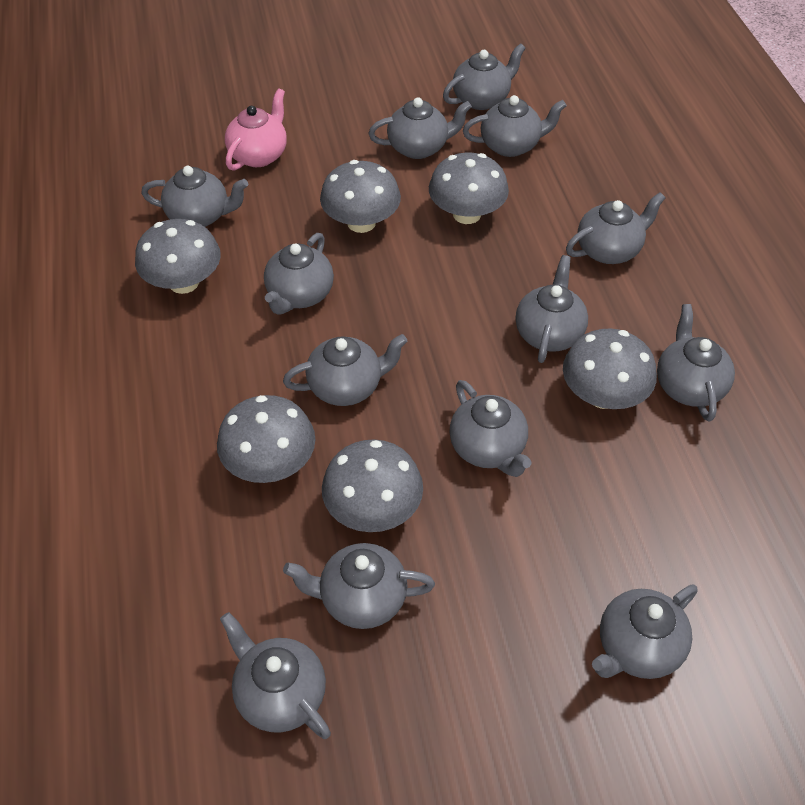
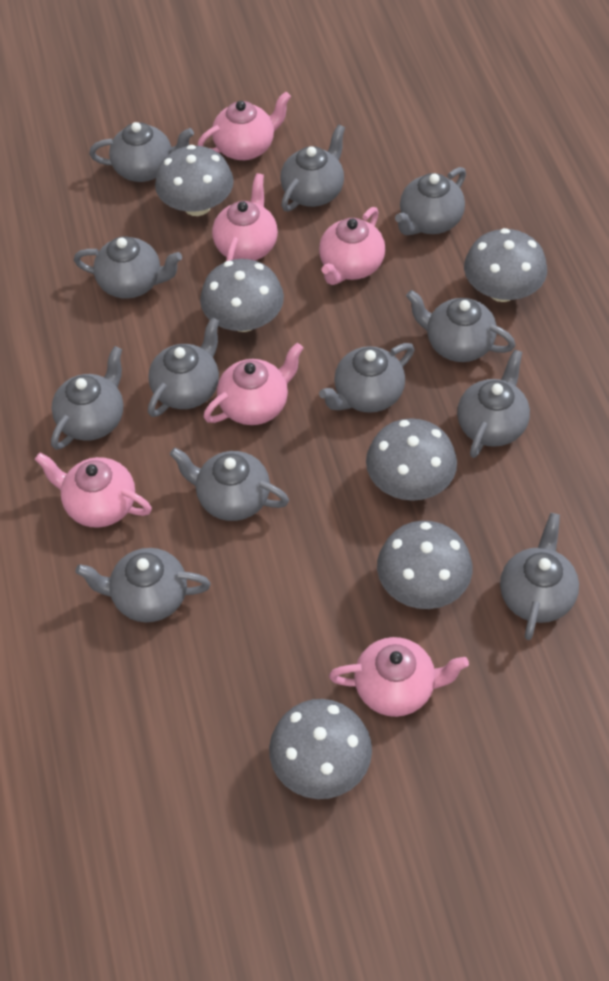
grey teapot: [141,166,248,227] [220,612,331,739] [264,233,334,315] [283,334,408,406] [283,543,435,629] [368,97,472,159] [443,43,526,110] [450,380,531,477] [463,95,567,157] [516,255,588,363] [566,192,666,264] [592,584,698,679] [657,304,735,421] = 13 -> [51,346,123,450] [74,236,182,299] [76,548,211,622] [89,122,194,182] [148,317,219,417] [170,448,289,521] [280,124,345,211] [319,343,414,413] [395,167,466,235] [406,290,516,362] [457,349,530,458] [500,513,579,640] = 12
pink teapot: [225,88,287,171] = 1 -> [35,453,152,528] [197,92,291,160] [203,343,304,425] [212,173,278,261] [319,207,385,285] [329,637,469,717] = 6

